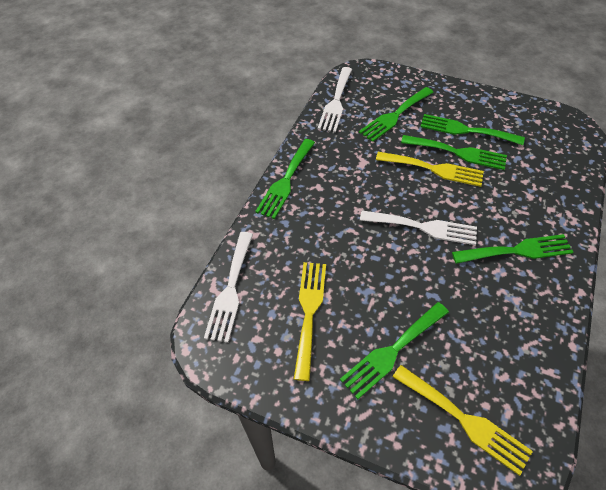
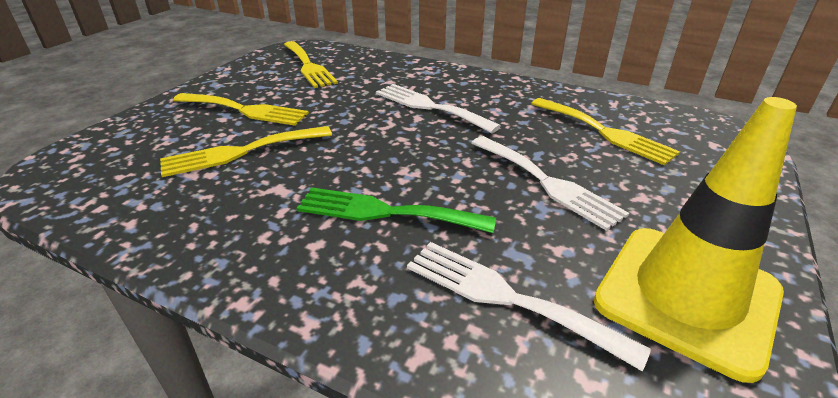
green fork: [255,139,315,219] [340,302,449,399] [359,87,434,142] [401,135,507,170] [420,114,525,145] [452,234,573,264] = 6 -> [297,187,496,233] = 1
yellow fork: [294,262,326,381] [376,152,484,187] [392,365,533,476] = 3 -> [160,126,332,177] [173,93,309,126] [284,41,338,88] [531,98,680,165] = 4
yellow traffic cone: none = 0 -> [594,97,797,383] = 1

